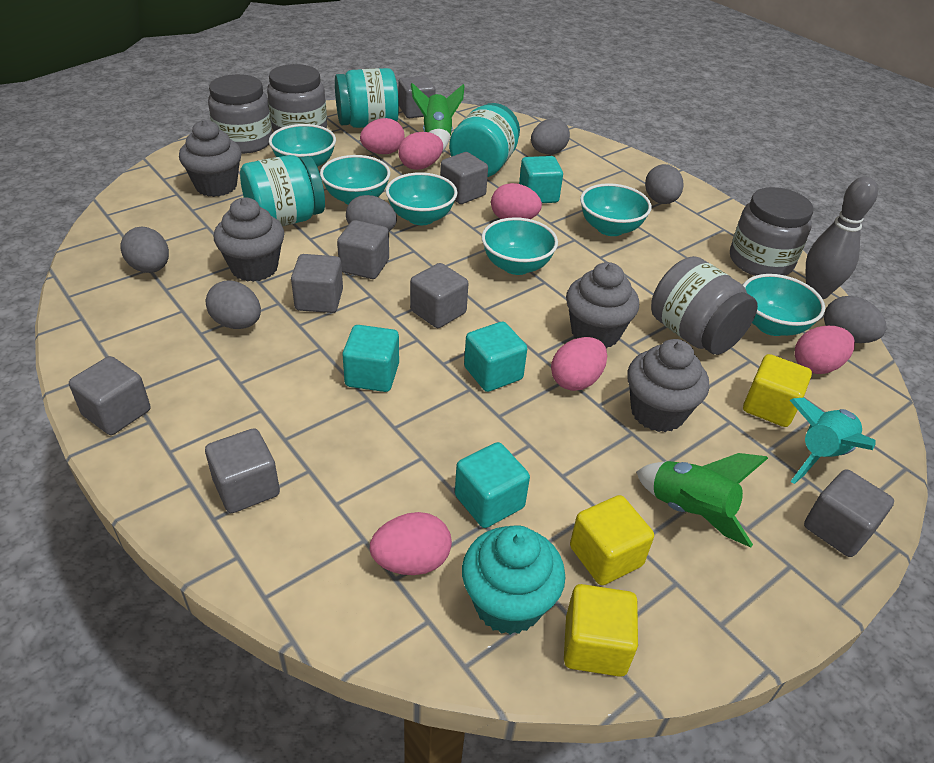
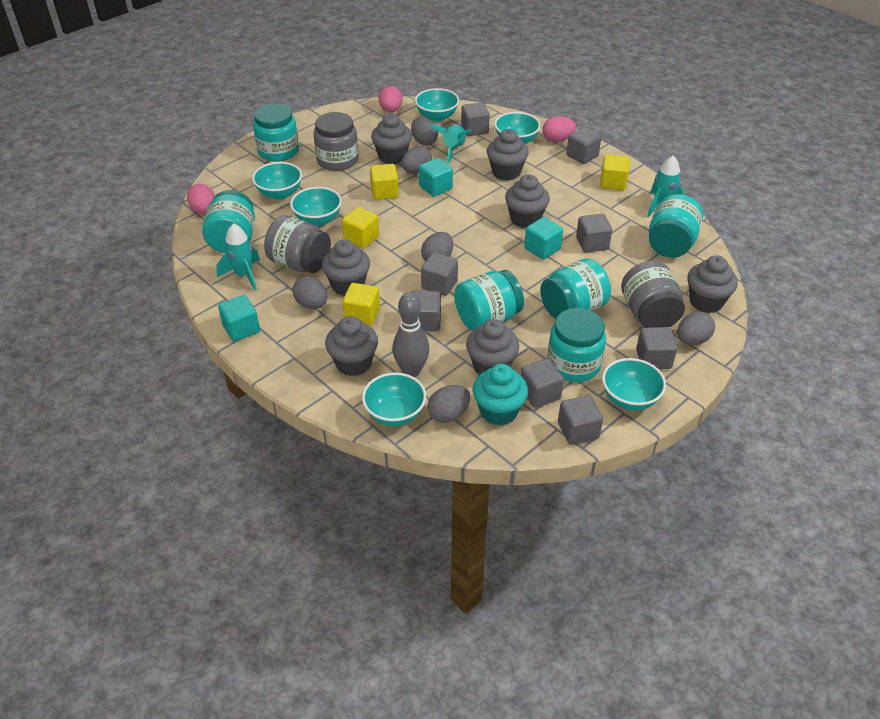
green rocket: [411,83,465,152] [636,453,768,547] = 2 -> none = 0
grey cupcake: [179,119,242,197] [214,197,284,282] [566,262,639,348] [627,339,709,432] = 4 -> [322,239,370,296] [325,316,378,376] [371,114,412,164] [466,319,519,375] [487,129,529,181] [505,175,550,228] [687,255,738,313] = 7
grey jar: [208,74,272,154] [267,64,327,132] [651,256,758,355] [730,187,814,276] = 4 -> [264,215,331,273] [313,112,358,171] [621,261,685,328] = 3
pink egg: [360,118,405,154] [370,512,452,575] [399,132,443,170] [491,183,542,219] [551,337,607,391] [795,326,855,374] = 6 -> [187,184,215,214] [379,86,403,112] [543,116,576,142] = 3
turquoise cube: [342,325,399,392] [455,442,530,528] [464,322,527,392] [519,156,563,203] = 4 -> [218,295,260,341] [419,158,453,197] [524,217,563,259] = 3
turquoise jar: [240,155,325,226] [335,68,399,128] [449,103,520,177] = 3 -> [202,190,255,253] [253,103,299,162] [454,270,524,331] [540,258,611,319] [547,308,606,382] [649,194,703,258] = 6
turquoise rocket: [790,398,876,484] = 1 -> [216,223,260,290] [430,124,472,164] [647,155,686,217] = 3
yellow cube: [564,584,638,677] [570,495,654,585] [743,354,812,427] = 3 -> [342,207,379,248] [343,283,380,326] [370,164,399,200] [600,154,630,190] = 4

